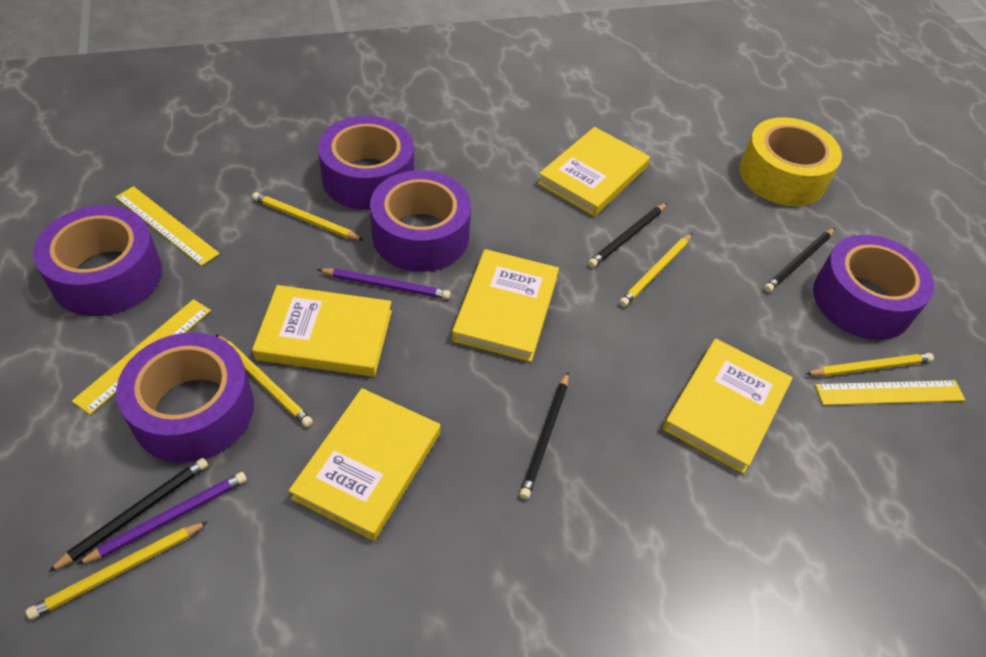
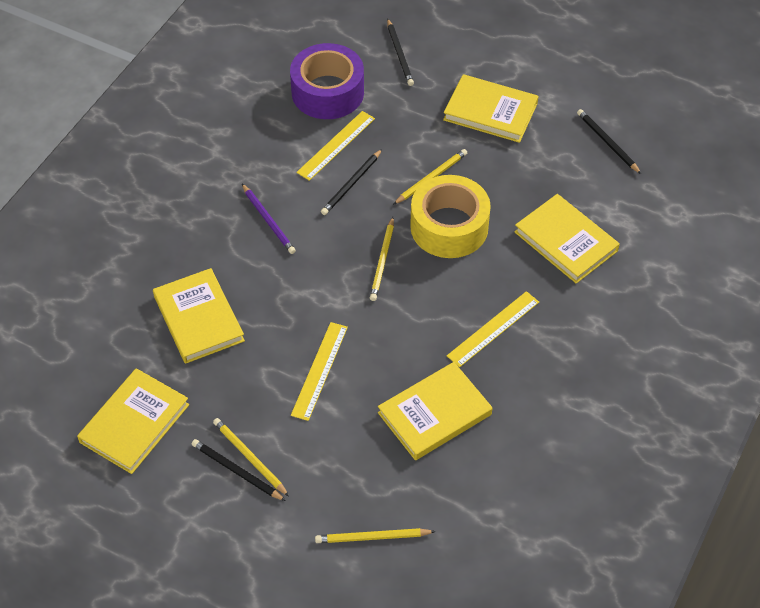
purple pencil: [77,472,247,565] [317,268,451,299] = 2 -> [242,184,296,254] = 1
purple tape: [33,205,162,316] [116,333,254,463] [318,116,414,210] [370,170,471,272] [813,235,934,340] = 5 -> [290,43,364,119] = 1
yellow pencil: [26,521,208,620] [216,334,313,427] [252,192,364,241] [619,233,692,307] [806,353,934,377] = 5 -> [213,418,289,496] [315,528,436,543] [370,217,394,301] [393,149,467,205] = 4

